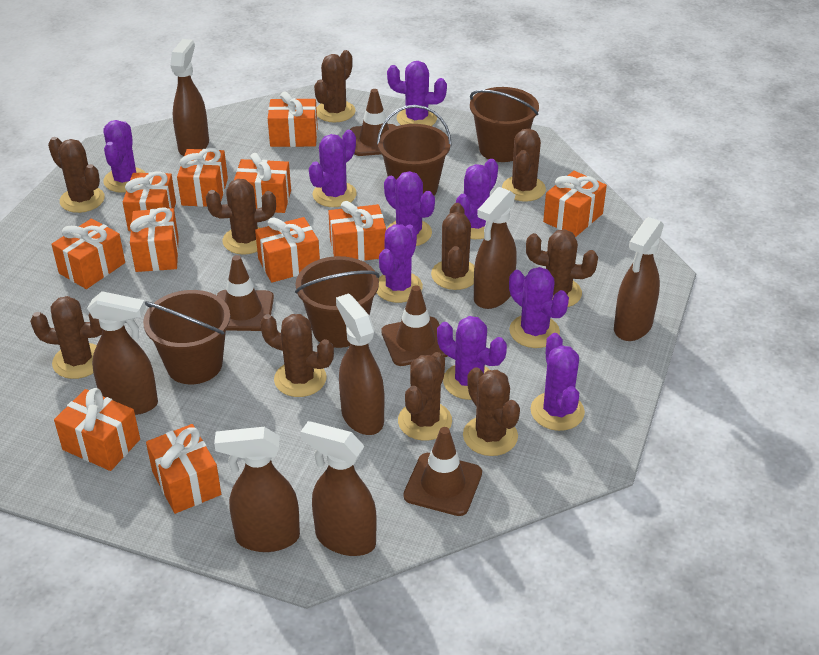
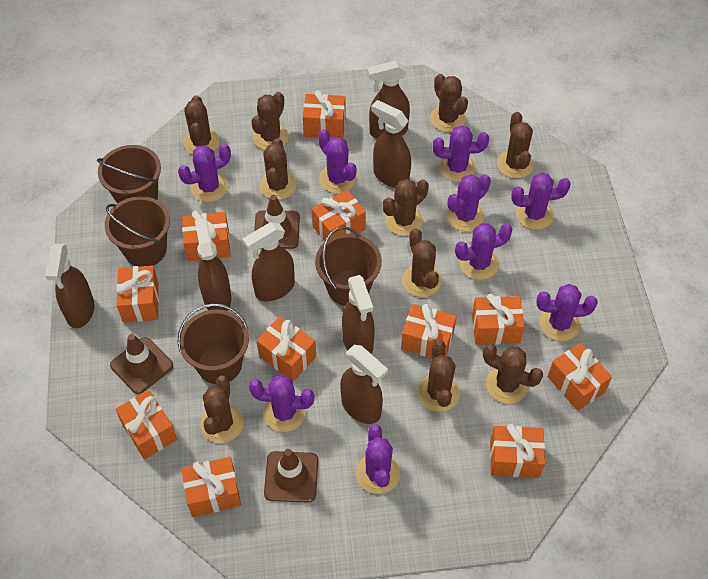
brown traffic cone: [217,255,274,331] [350,89,396,156] [381,286,448,366] [403,427,482,516] = 4 -> [110,334,173,394] [254,195,300,249] [264,449,318,503] = 3

